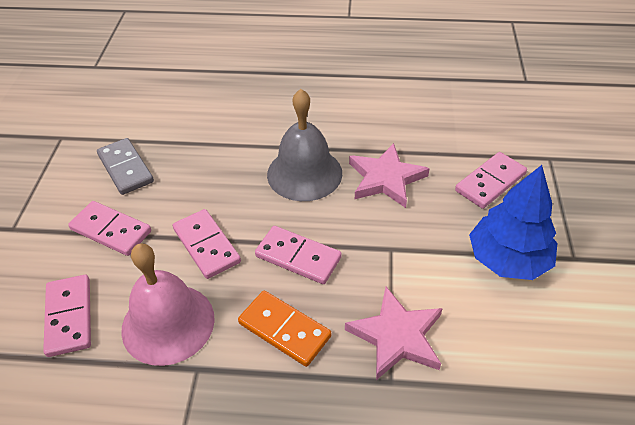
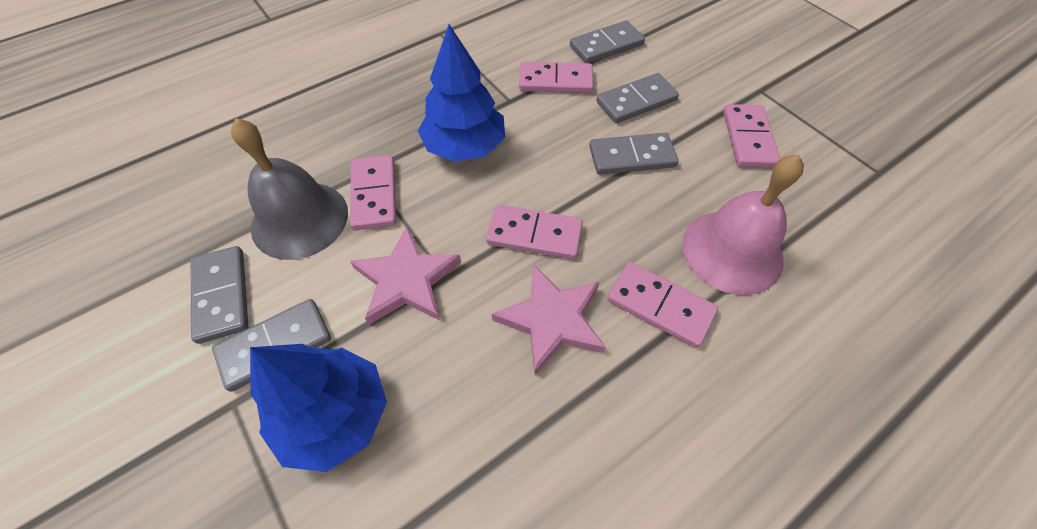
blue tree: [469,165,557,280] = 1 -> [250,344,387,472] [418,24,505,162] = 2
grey domino: [97,138,154,195] = 1 -> [191,246,248,344] [212,299,331,392] [570,20,645,63] [589,133,679,175] [596,73,679,123] = 5
orange domino: [238,291,331,367] = 1 -> none = 0

